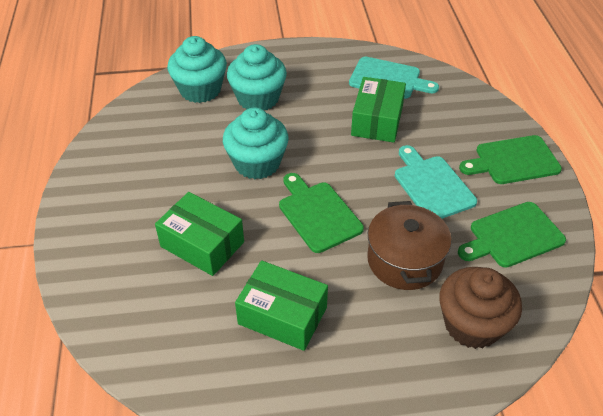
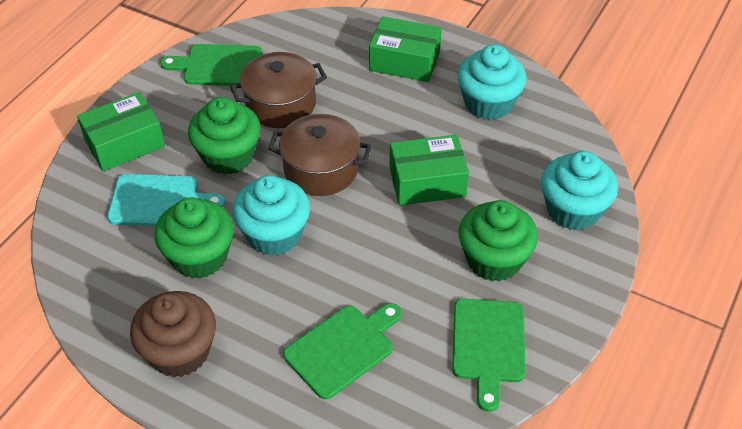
brown pot: [367,201,452,290] = 1 -> [230,52,327,128] [268,114,371,196] = 2
green cupcake: none = 0 -> [154,197,234,279] [188,97,261,175] [458,200,538,281] = 3
turquoise cutting board: [349,57,439,99] [395,145,477,219] = 2 -> [107,174,225,226] = 1

